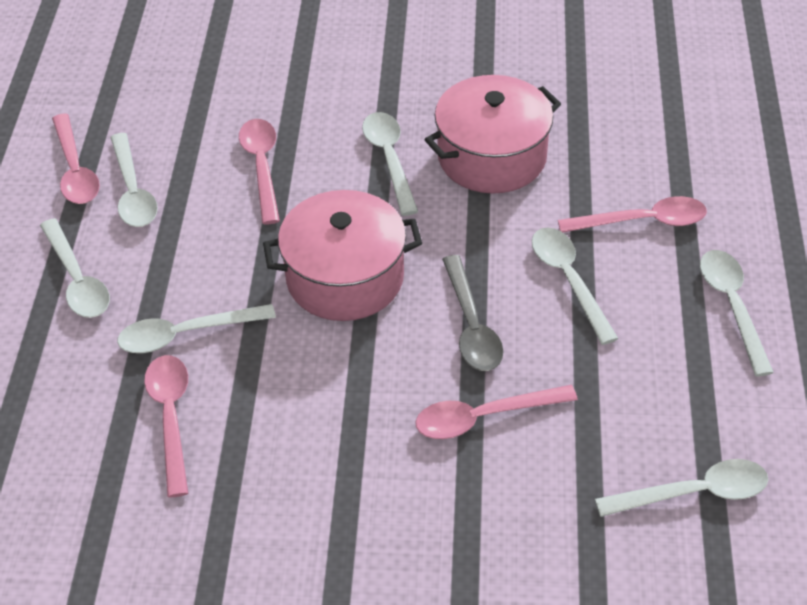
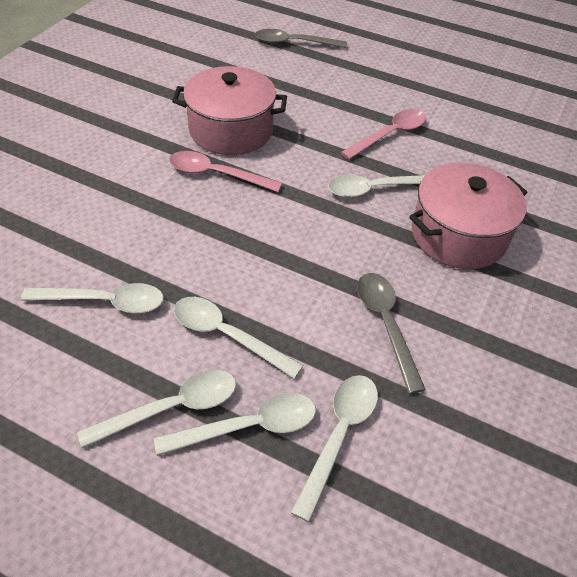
grey spoon: [442,255,503,371] = 1 -> [255,29,347,48] [357,273,426,394] = 2
pink spoon: [52,113,100,204] [144,355,188,497] [239,119,280,224] [415,385,578,439] [558,196,707,232] = 5 -> [169,151,282,192] [341,109,426,159] = 2
white spoon: [40,218,110,318] [110,133,158,227] [117,304,276,353] [362,112,418,216] [532,228,619,345] [595,459,768,517] [700,250,774,377] = 7 -> [21,283,164,313] [77,370,236,448] [154,393,316,456] [174,297,303,379] [291,375,378,522] [328,175,425,198] = 6

